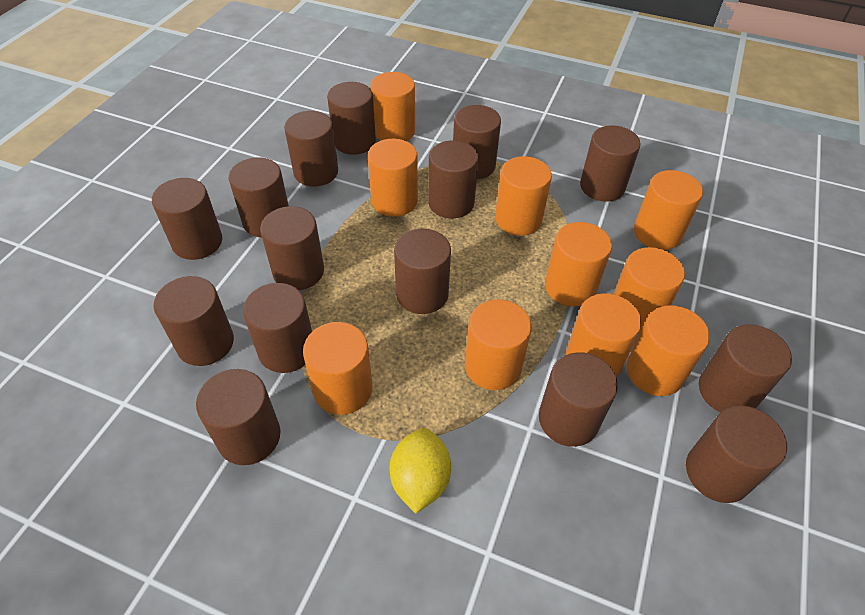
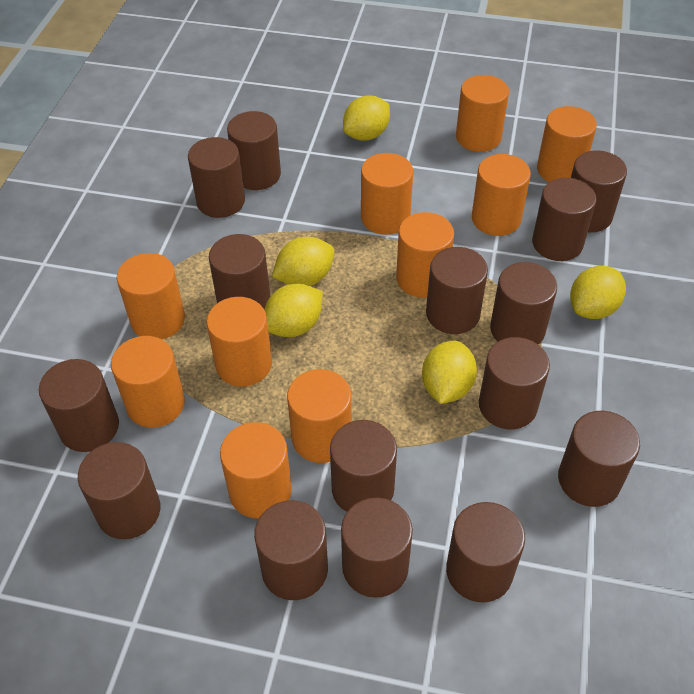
yellow lemon: [389,428,451,514] = 1 -> [264,284,323,337] [272,237,335,286] [343,95,390,141] [422,341,477,404] [570,266,626,319] = 5

